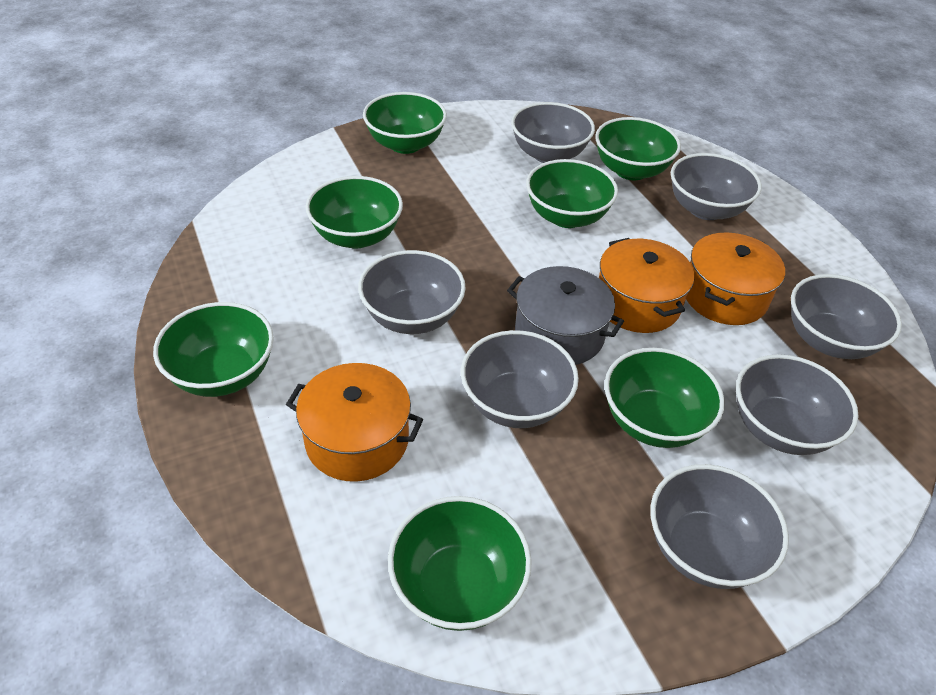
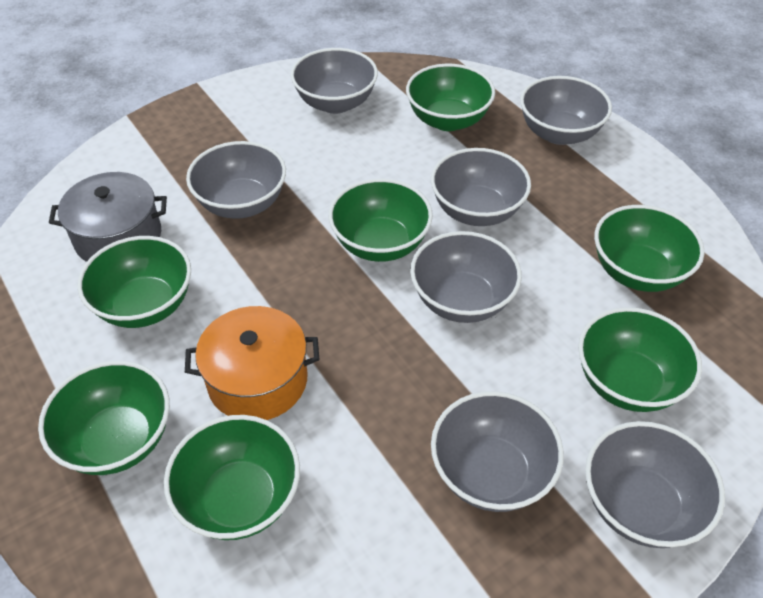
orange pot: [286,363,423,482] [599,238,695,333] [686,232,785,325] = 3 -> [185,306,319,420] = 1

